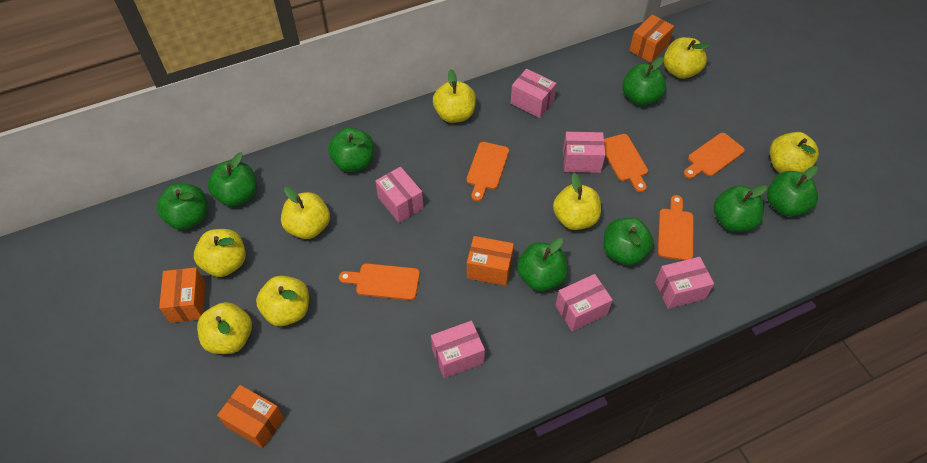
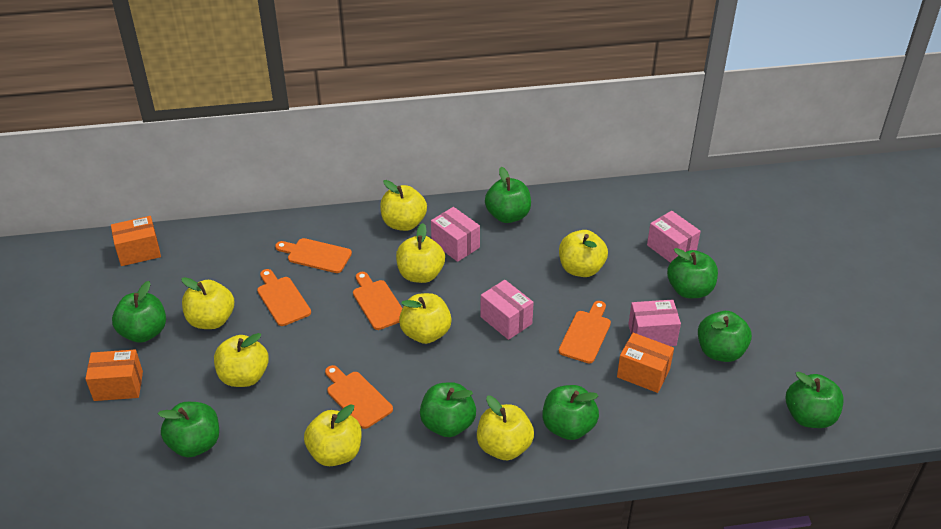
orange box: [159,267,206,323] [217,385,284,449] [467,236,514,286] [629,14,674,63] = 4 -> [85,349,143,401] [111,216,161,266] [617,333,674,393] = 3
pink box: [375,167,424,223] [431,321,485,378] [511,69,557,118] [555,274,613,332] [563,132,605,173] [655,257,714,309] = 6 -> [431,207,480,262] [480,280,534,340] [628,300,681,346] [647,211,701,263] = 4

